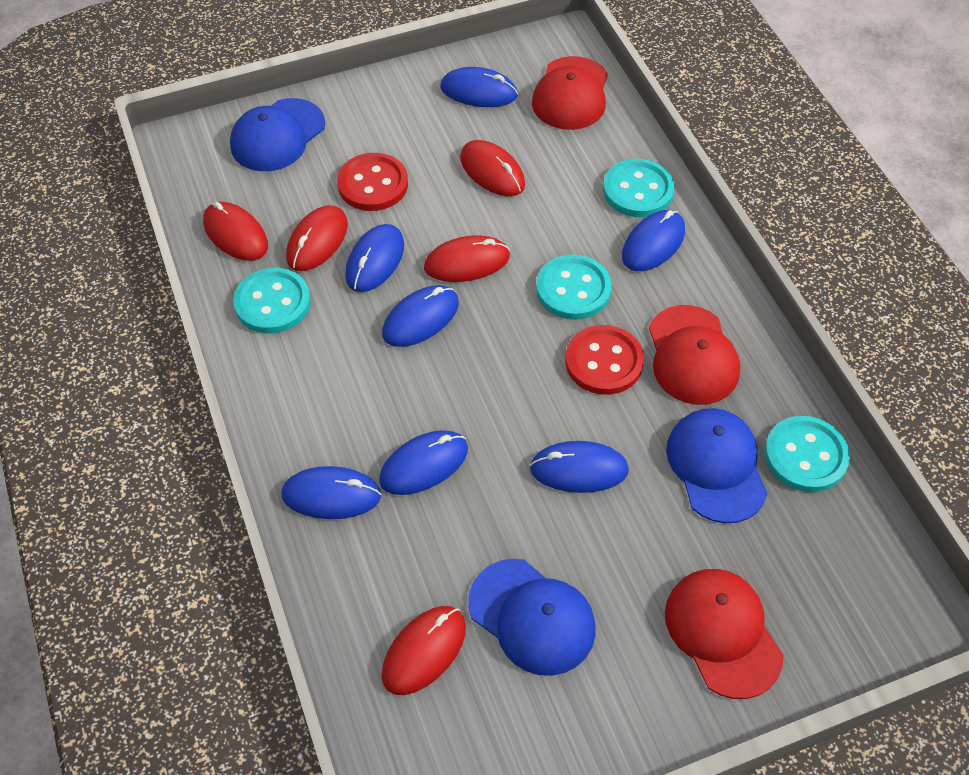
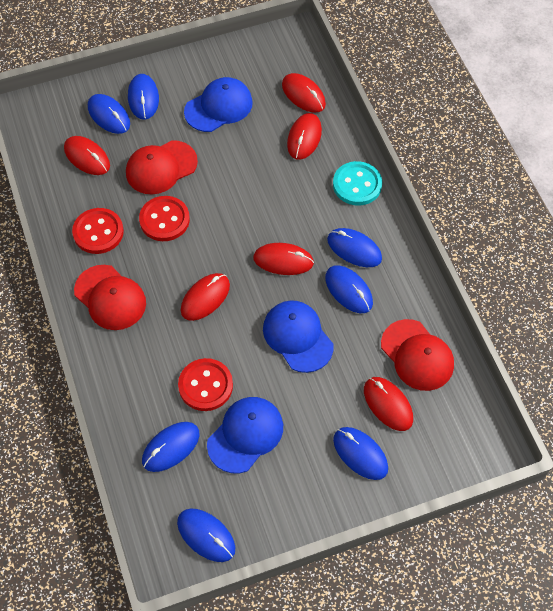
red button: [337,153,408,211] [565,325,644,395] = 2 -> [72,208,124,254] [139,196,190,241] [178,358,233,411] = 3
red mouse: [203,202,268,261] [286,205,348,271] [381,606,466,695] [424,235,510,282] [460,140,525,196] = 5 -> [64,136,110,175] [181,273,230,321] [253,243,314,275] [282,73,326,113] [287,113,322,160] [364,377,413,431] = 6
turquoise button: [233,268,311,334] [536,255,612,320] [603,159,675,217] [765,416,850,492] = 4 -> [333,161,382,205] = 1

